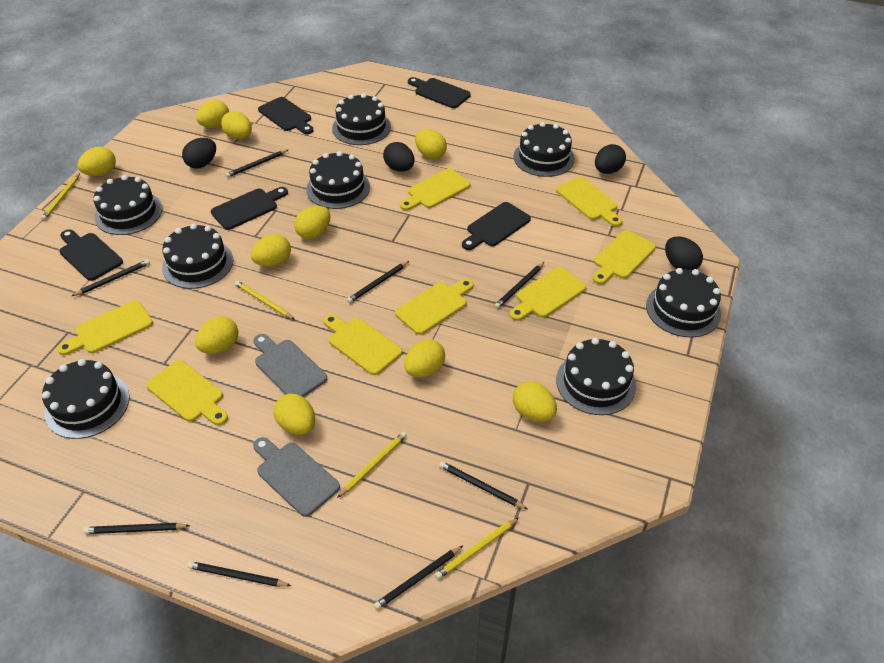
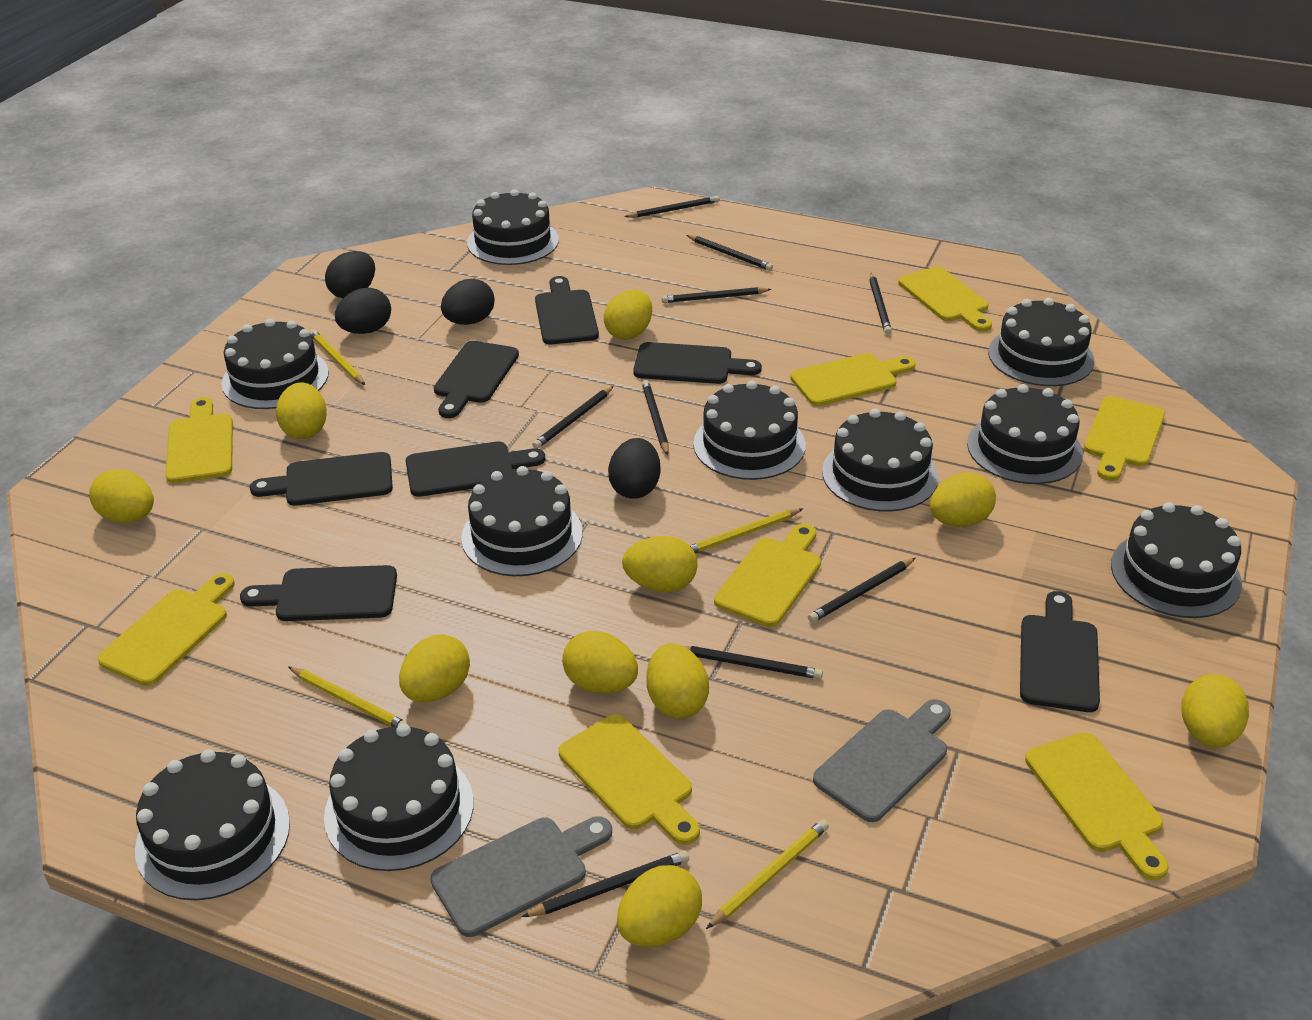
black cake: [42,359,130,439] [93,175,162,235] [162,224,233,289] [306,151,370,209] [332,93,391,145] [514,122,575,177] [556,338,636,415] [646,268,721,337] = 8 -> [135,749,290,900] [221,319,329,409] [324,724,474,871] [461,466,582,576] [467,189,559,265] [693,380,806,480] [822,409,939,512] [967,384,1083,484] [988,298,1094,386] [1111,502,1242,618] = 10
black cutting board: [59,229,123,281] [211,187,288,230] [258,97,314,134] [408,77,471,108] [462,202,531,250] = 5 -> [240,565,397,621] [250,452,393,506] [406,441,545,497] [434,341,519,418] [535,276,599,344] [633,342,762,384] [1020,591,1100,712] = 7
black pencil: [72,260,150,296] [84,523,190,534] [187,561,291,587] [226,150,288,178] [347,261,409,303] [374,545,464,610] [439,461,528,509] [494,262,544,309] = 8 -> [522,851,689,917] [532,386,614,449] [624,196,719,218] [642,380,669,455] [662,287,771,303] [684,646,823,679] [686,235,773,271] [808,558,915,623] [869,273,892,334] = 9

